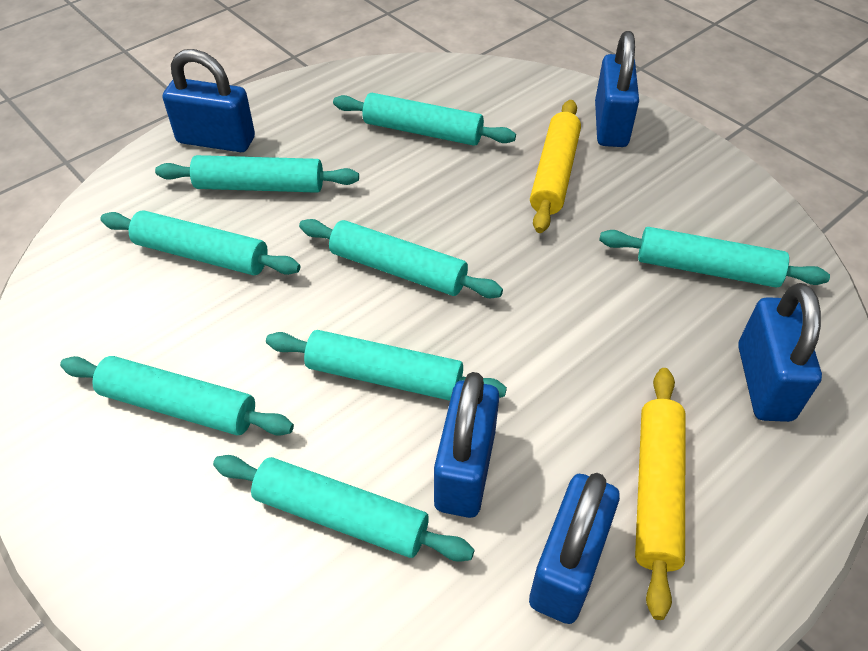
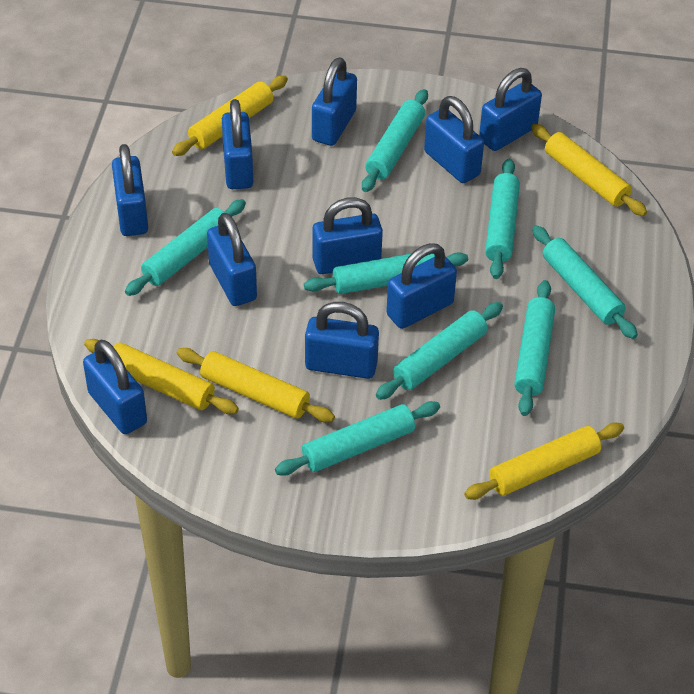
blue padlock: [163,49,255,152] [434,372,499,518] [529,473,620,624] [595,31,639,147] [738,283,822,422] = 5 -> [83,340,147,434] [112,144,148,236] [207,213,257,306] [222,99,253,189] [305,302,379,379] [312,57,357,146] [312,197,383,274] [386,243,457,329] [424,96,484,183] [479,68,542,151] = 10
yellow rolling pin: [530,100,581,233] [635,368,686,620] = 2 -> [84,339,239,414] [172,76,288,156] [177,348,335,423] [464,423,624,500] [531,124,647,216] = 5

